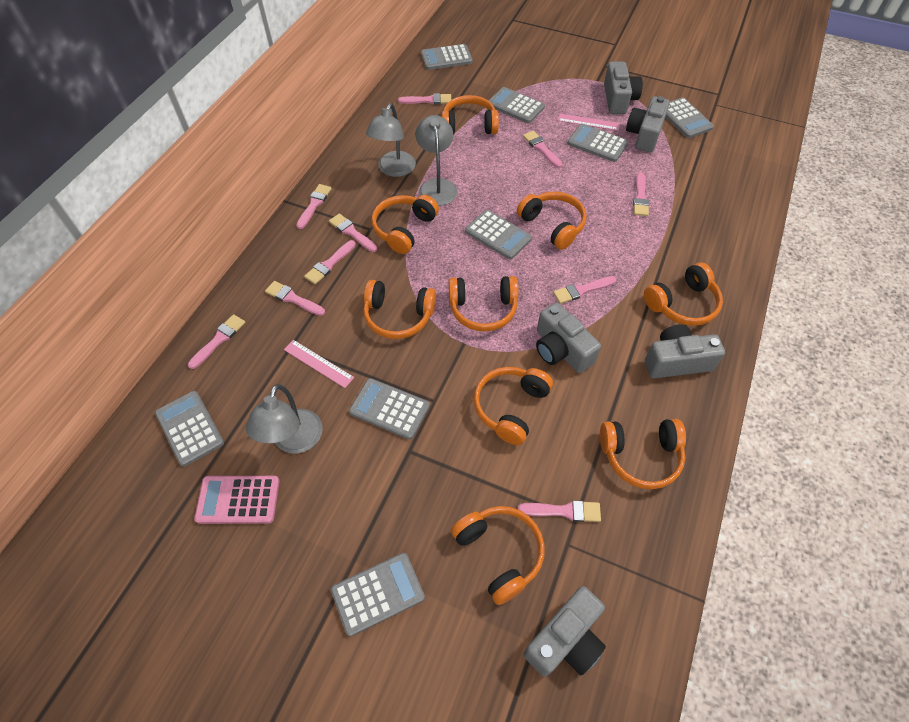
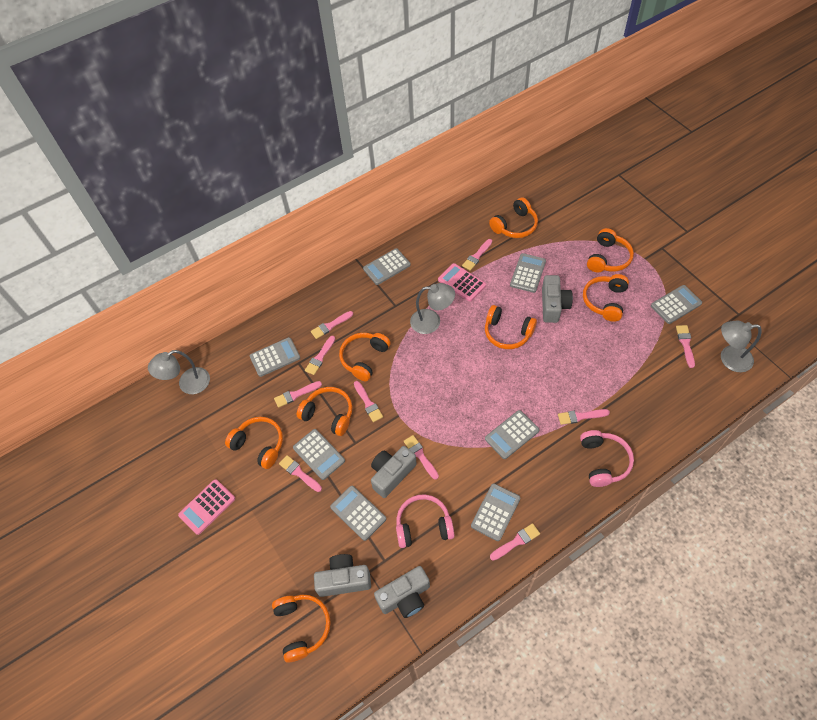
grey camera: [524,586,606,677] [536,303,601,373] [604,61,643,114] [626,96,670,152] [645,324,725,378] = 5 -> [314,554,371,597] [371,446,417,498] [374,566,430,618] [542,275,573,323] = 4
orange headphones: [363,280,436,339] [371,195,439,254] [442,95,499,134] [448,276,519,332] [451,506,545,605] [473,367,553,445] [517,192,587,250] [600,419,686,489] [644,262,723,326] = 9 -> [225,417,283,469] [272,595,331,662] [297,387,352,436] [339,333,391,381] [485,305,537,349] [489,197,538,238] [583,274,629,322] [587,228,634,272] = 8
pink calculator: [194,476,280,524] = 1 -> [178,479,235,535] [438,263,486,301] = 2
pink headphones: none = 0 -> [396,494,455,548] [580,430,634,487] = 2
pink ruler: [284,340,354,388] [558,114,620,131] = 2 -> none = 0

